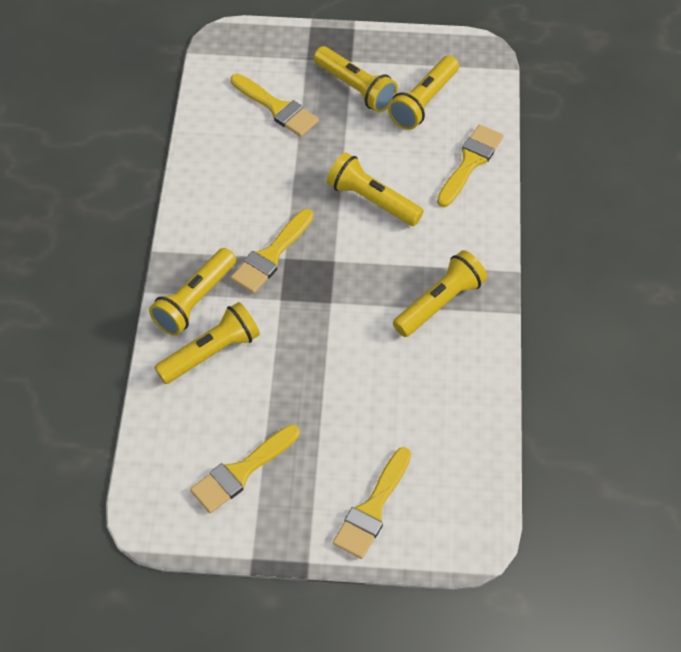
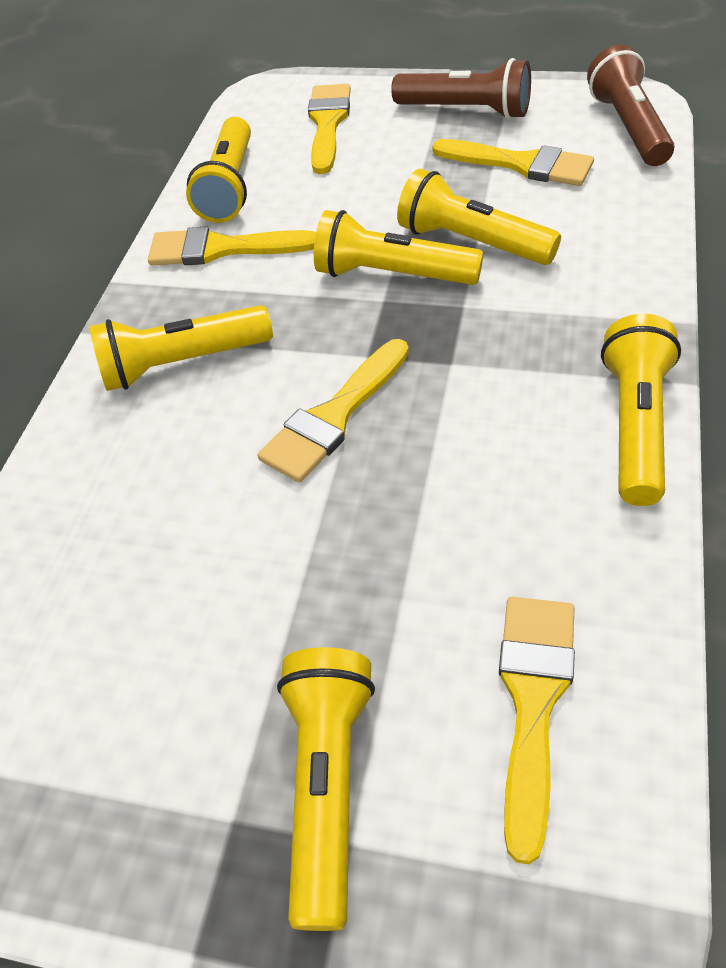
brown flashlight: none = 0 -> [391,58,531,119] [587,44,674,166] = 2

